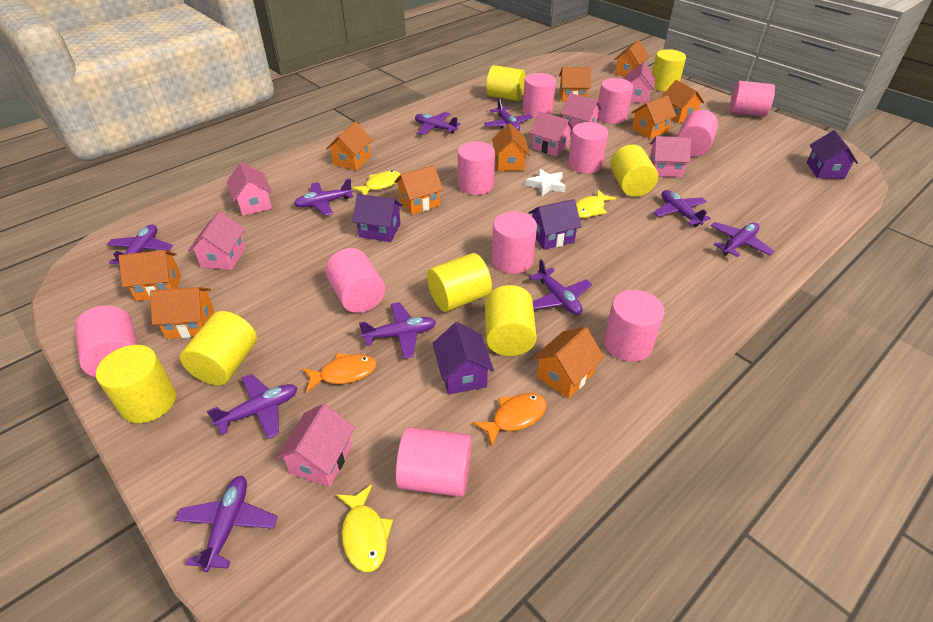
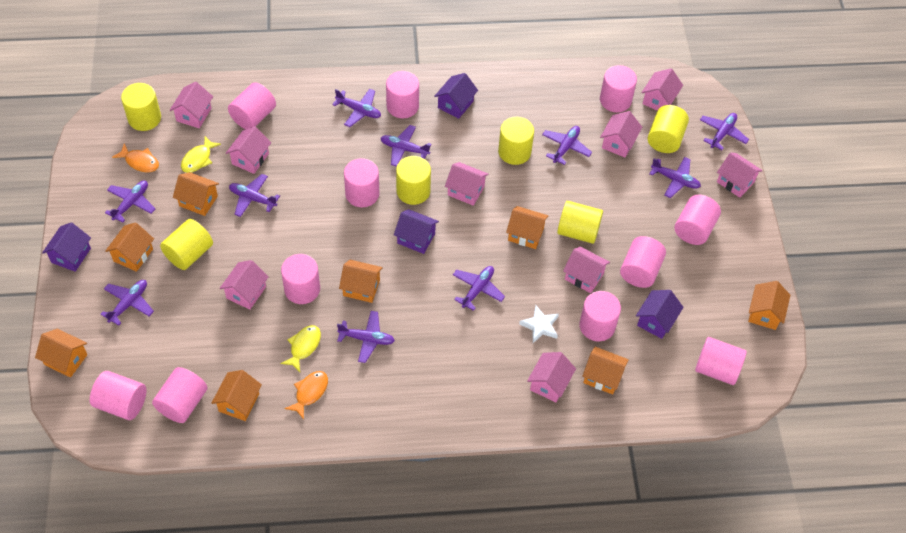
orange house: [118,250,181,301] [150,287,214,339] [326,122,372,170] [394,165,443,215] [492,123,530,171] [533,327,604,399] [559,67,591,102] [614,40,649,77] [631,95,676,139] [661,80,705,124] = 10 -> [35,329,87,378] [105,222,154,272] [173,172,219,216] [212,370,262,421] [339,260,383,303] [506,206,548,249] [582,347,629,395] [748,281,790,330] = 8
pink house: [188,211,246,270] [227,162,272,216] [276,404,355,487] [530,112,573,156] [561,93,602,132] [625,62,655,104] [649,136,691,177] = 7 -> [170,82,213,128] [220,260,269,310] [226,126,271,174] [445,162,489,206] [527,352,576,402] [563,247,610,293] [600,111,642,158] [641,69,683,110] [717,153,762,198] = 9
yellow cylinder: [96,345,176,423] [180,311,257,385] [427,253,492,312] [485,285,537,356] [486,65,526,101] [610,145,658,197] [652,49,686,92] = 7 -> [121,83,161,131] [160,219,213,270] [396,156,431,205] [498,117,534,165] [557,201,603,244] [648,105,689,153] = 6
yellow fish: [336,485,393,572] [352,170,400,195] [576,190,616,218] = 3 -> [181,136,221,173] [281,325,321,372] = 2

